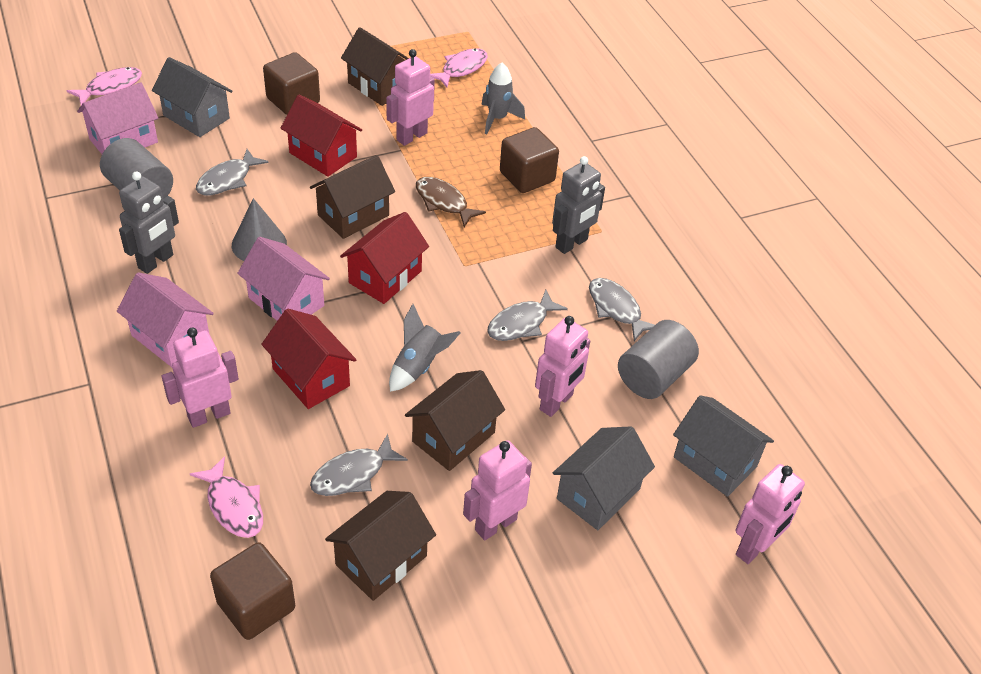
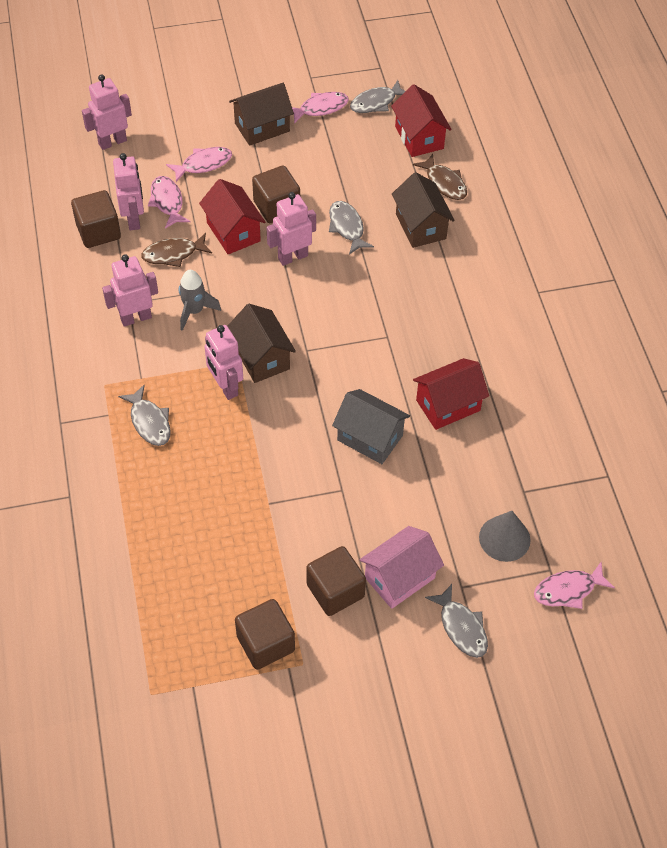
brown cube: [210,542,295,640] [263,52,320,115] [500,127,559,193] = 3 -> [71,190,121,248] [235,599,295,670] [252,166,300,223] [307,546,366,616] = 4
brown fish: [416,177,486,227] = 1 -> [141,233,212,267] [413,154,467,200] = 2
brown house: [310,155,395,239] [325,491,436,601] [341,27,409,106] [405,370,505,471] = 4 -> [228,304,296,383] [229,83,294,146] [392,172,455,248] = 3
grey cylinder: [100,138,173,199] [618,320,699,399] = 2 -> none = 0
grey house: [152,57,232,137] [553,427,655,530] [673,395,774,497] = 3 -> [332,389,410,464] = 1
grey robot: [119,171,179,274] [552,156,605,254] = 2 -> none = 0
grey rocket: [389,304,460,392] [481,63,525,134] = 2 -> [179,270,221,331] = 1
pink fish: [67,67,142,105] [190,456,263,538] [430,48,488,87] = 3 -> [148,176,190,229] [166,147,232,182] [292,92,349,124] [534,562,615,609] = 4
pink house: [77,82,158,154] [117,272,214,367] [237,237,330,321] = 3 -> [360,526,444,609] = 1

